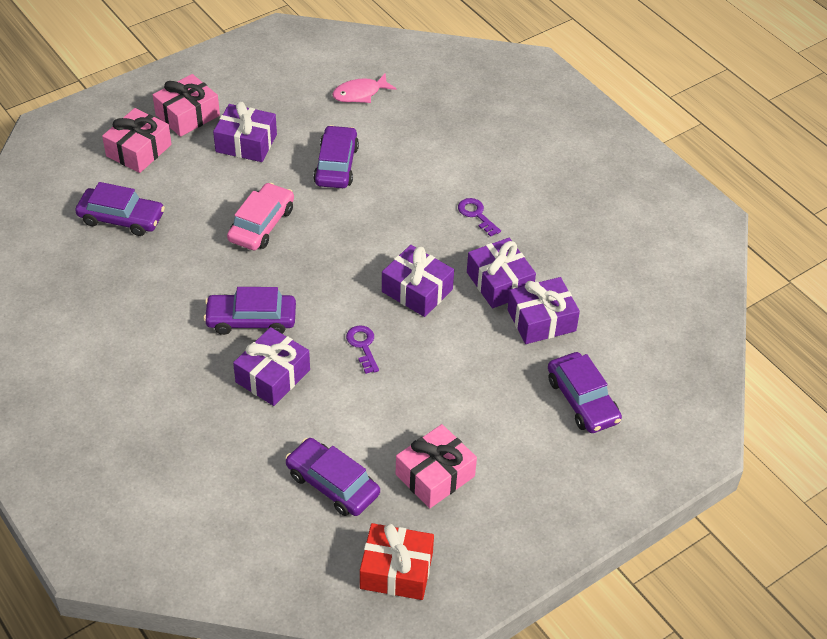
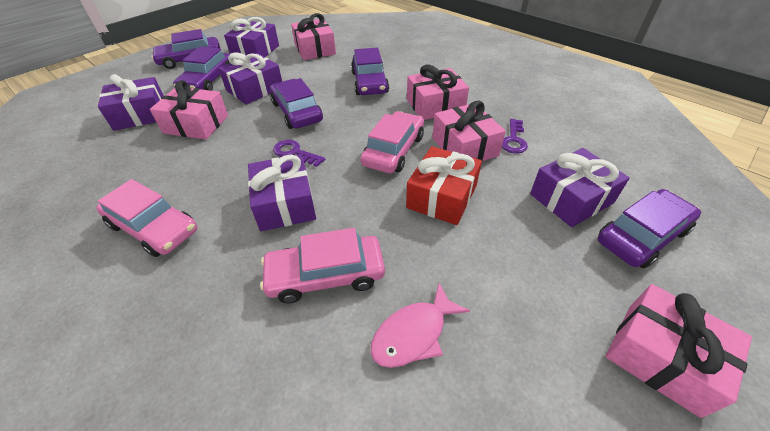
pink car: [227,183,294,250] = 1 -> [96,179,198,257] [260,228,385,304] [361,111,424,173] = 3
pink gift: [102,108,172,173] [153,74,220,137] [396,424,477,508] = 3 -> [150,80,228,139] [291,13,336,60] [407,64,469,120] [432,100,506,161] [605,284,752,418] = 5

